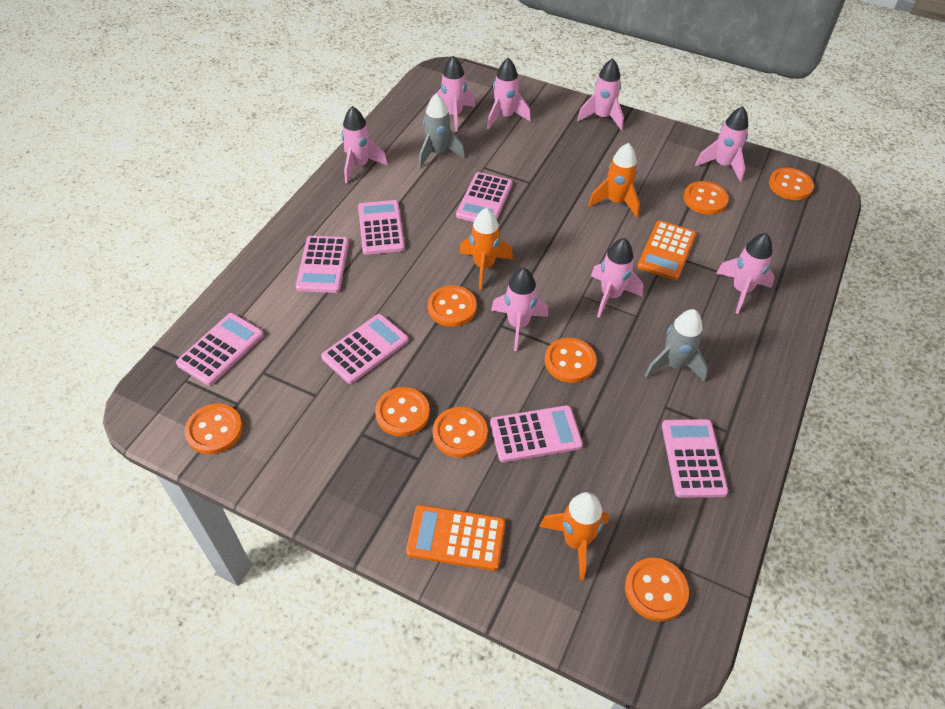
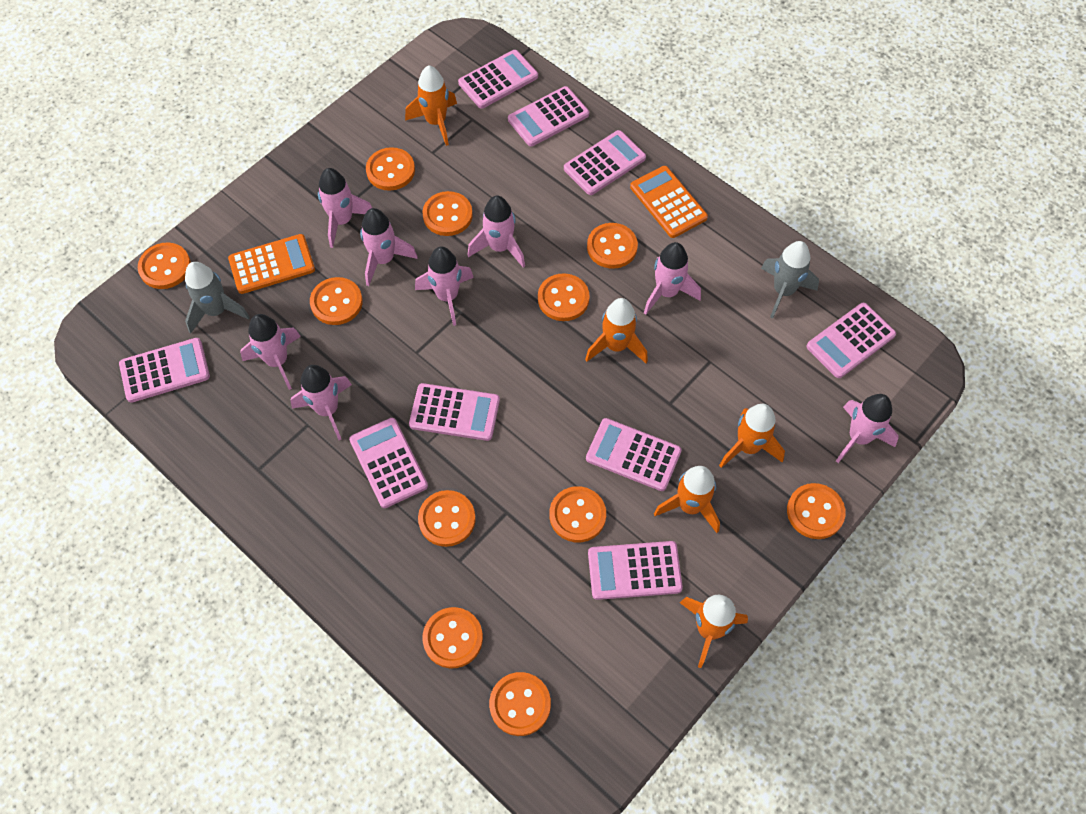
orange button: [185,404,243,454] [375,387,430,437] [428,285,477,327] [433,407,488,458] [545,338,597,383] [625,558,689,621] [684,181,729,215] [769,168,814,200] = 8 -> [138,243,191,289] [310,277,363,325] [366,147,415,191] [418,490,476,547] [422,191,473,236] [422,607,483,668] [489,672,551,736] [538,273,590,321] [549,486,606,542] [587,223,638,269] [787,483,846,539] = 11
orange rocket: [459,208,513,290] [539,492,609,580] [588,143,640,218] = 3 -> [405,65,457,146] [585,298,648,363] [654,466,720,533] [680,595,748,668] [719,404,785,468] = 5
pink calculator: [176,313,264,386] [296,236,349,293] [321,314,408,384] [358,200,405,255] [456,172,512,222] [490,405,583,462] [662,419,728,498] = 7 -> [119,338,210,403] [349,418,428,508] [409,383,500,441] [458,50,538,109] [508,86,589,146] [564,130,646,195] [586,418,681,491] [588,541,683,600] [806,303,896,378] = 9

